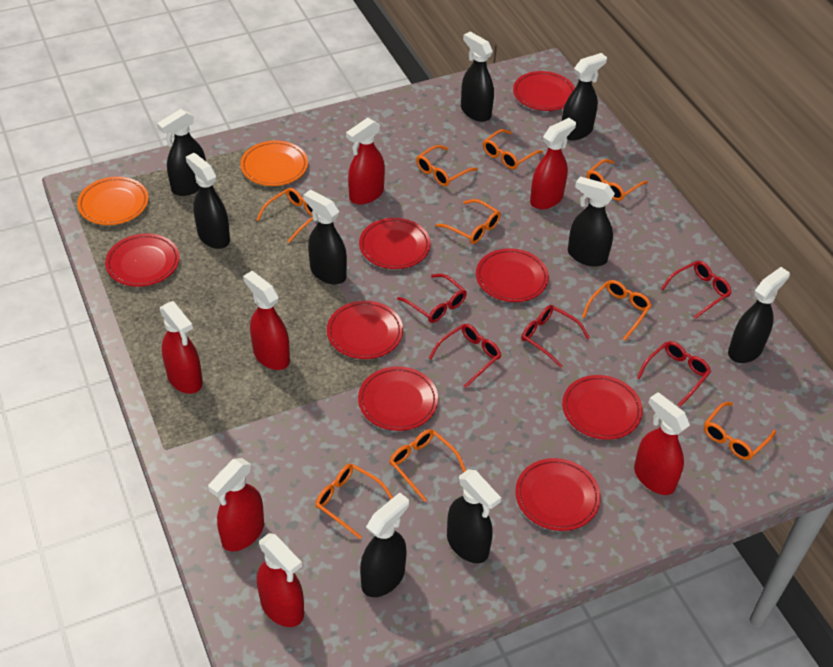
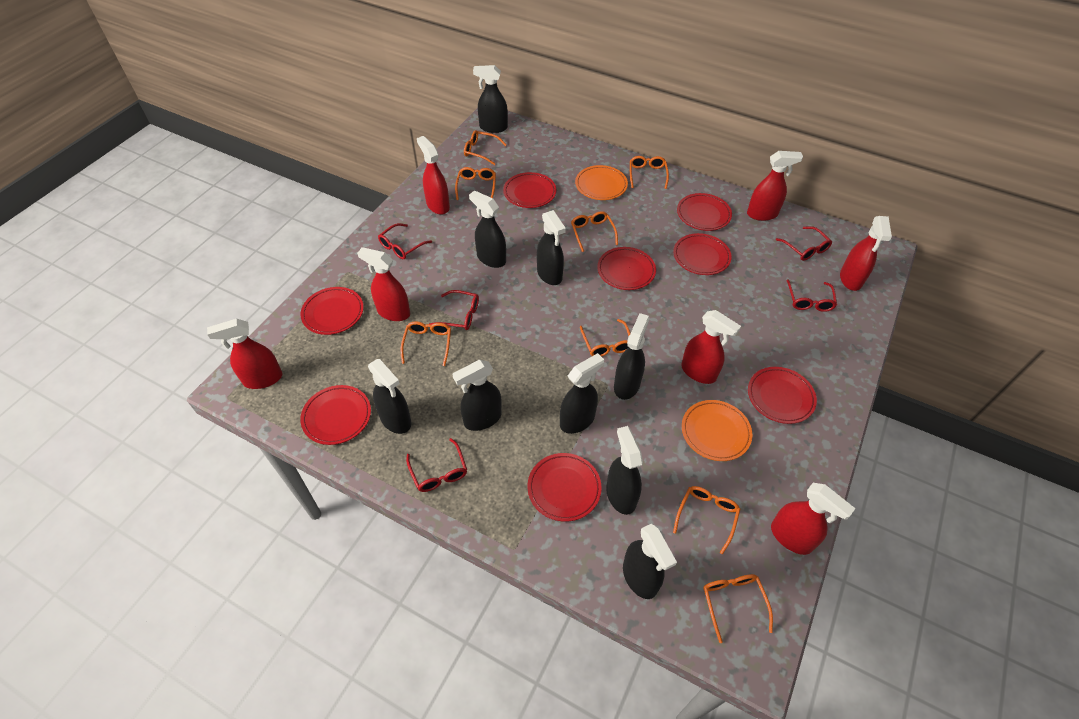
orange glasses: [257,188,313,243] [315,464,393,539] [390,429,466,502] [416,145,478,186] [436,199,501,244] [483,129,543,169] [582,280,652,340] [587,159,648,201] [704,402,776,460] = 9 -> [401,321,451,366] [455,167,496,200] [464,130,506,165] [571,211,618,252] [580,319,631,357] [630,156,669,189] [673,486,740,554] [703,574,773,643] = 8

